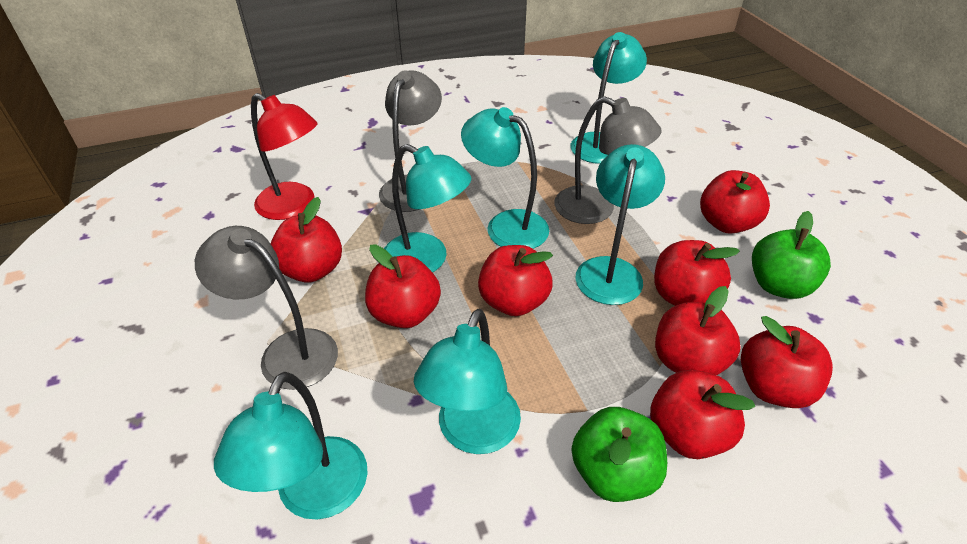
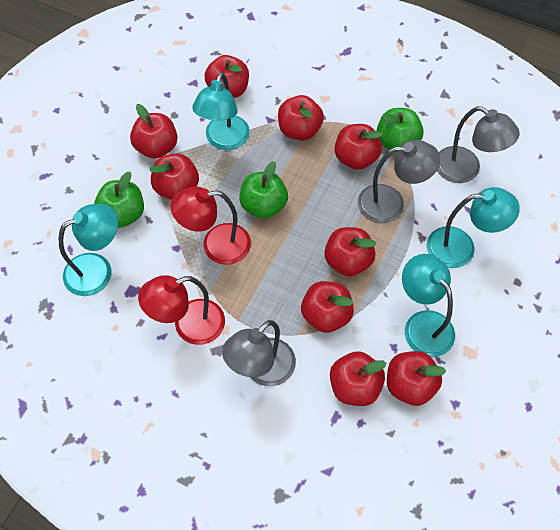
green apple: [571,407,667,502] [752,211,831,299] = 2 -> [94,172,144,228] [239,161,288,219] [377,108,424,153] = 3
red apple: [271,197,342,283] [365,244,441,328] [478,245,553,316] [650,370,755,459] [654,240,740,306] [655,286,741,375] [700,170,770,234] [741,316,833,408] = 8 -> [130,104,178,159] [150,154,199,200] [205,55,249,98] [278,95,324,141] [301,281,354,333] [324,227,376,276] [330,351,386,406] [335,124,383,170] [387,351,446,406] = 9
red lamp: [251,93,318,220] = 1 -> [138,275,225,345] [171,187,251,265] = 2
turquoise lamp: [214,372,368,520] [384,144,471,272] [414,309,521,454] [461,107,549,249] [570,32,647,164] [575,144,665,305] = 6 -> [58,203,118,296] [192,72,250,150] [402,254,455,357] [427,187,520,268] = 4

